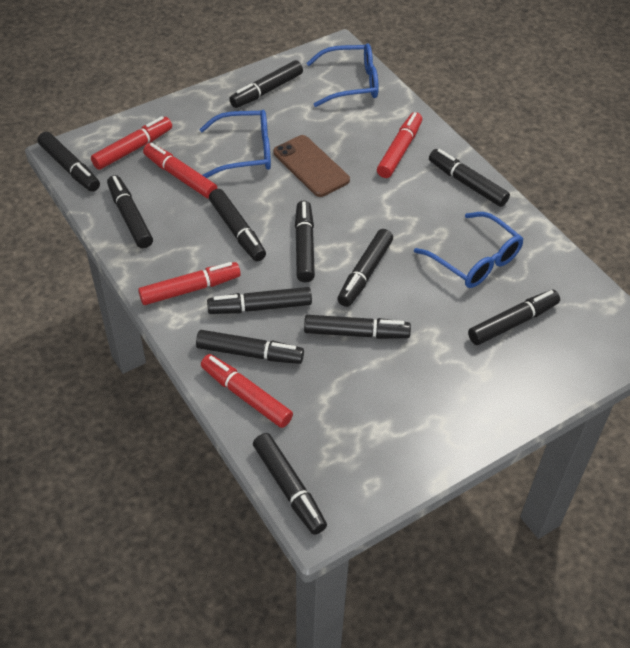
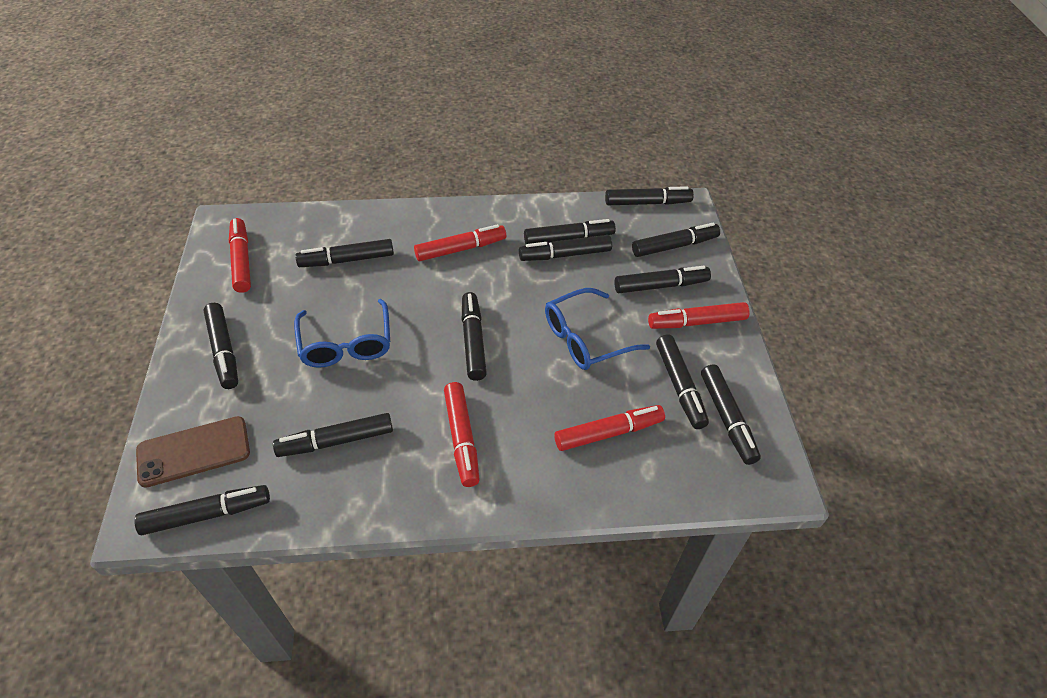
blue glasses: [200,110,271,178] [306,43,379,107] [414,212,524,288] = 3 -> [294,299,390,368] [545,288,650,370] = 2

